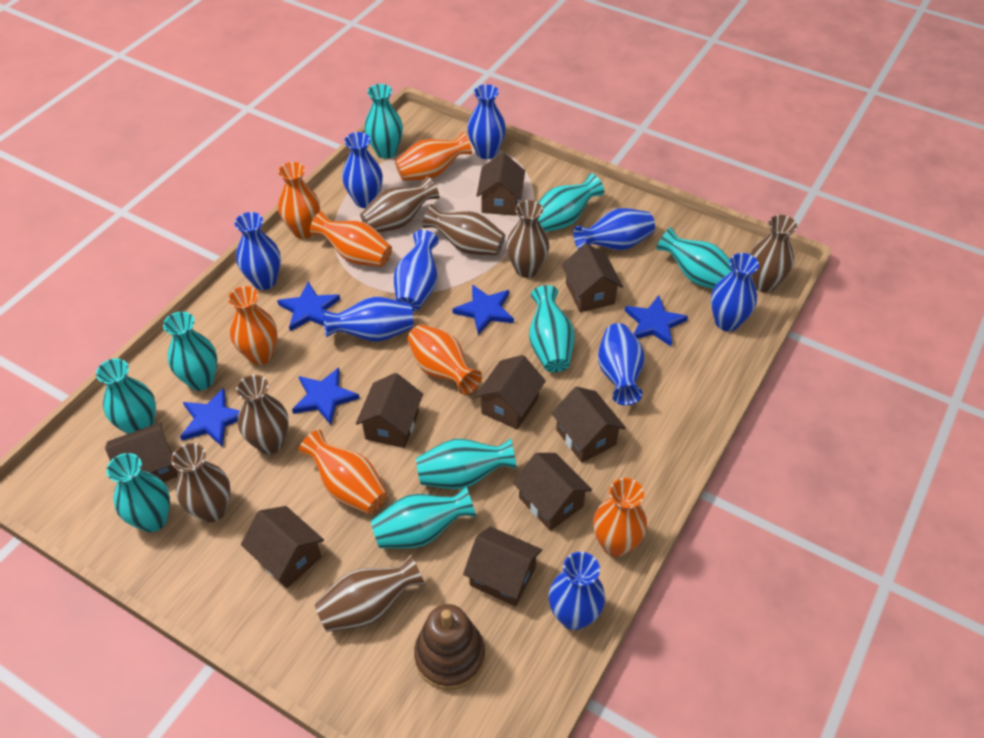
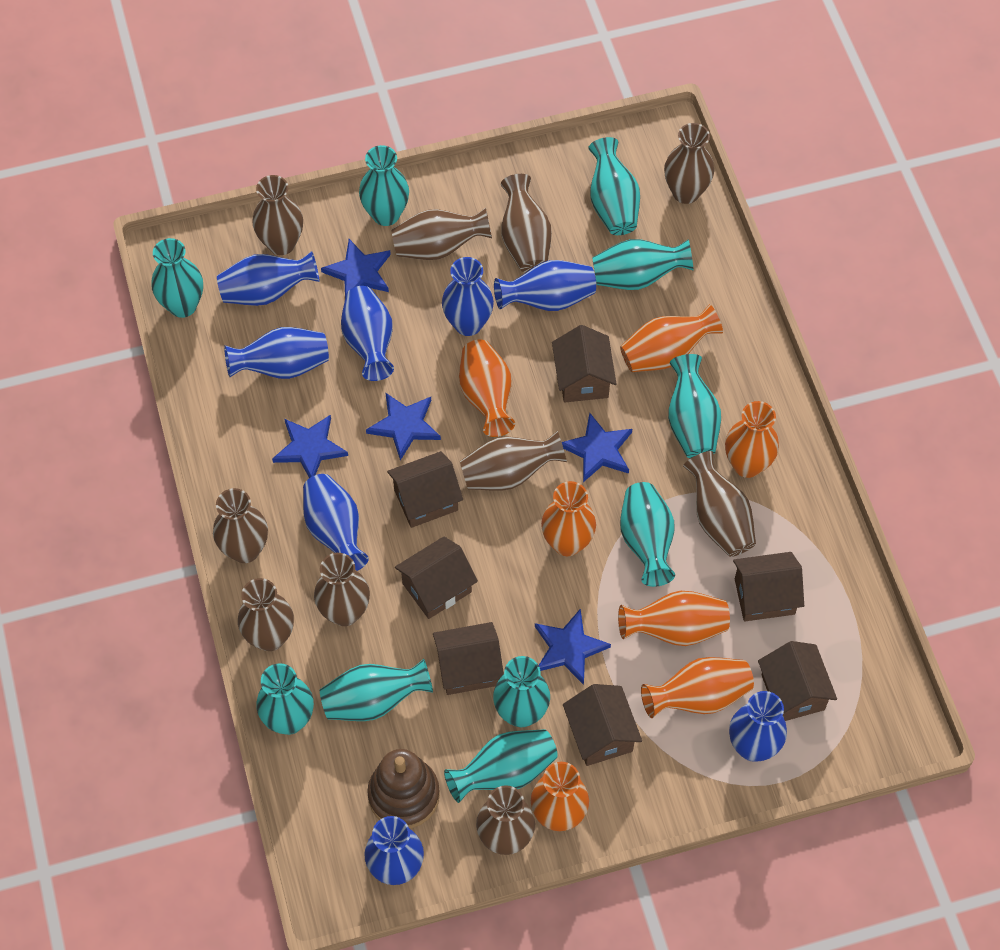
blue vase: [235,212,281,290] [323,297,413,342] [342,132,383,208] [394,230,439,311] [467,84,506,159] [548,552,605,630] [574,208,655,250] [598,323,645,405] [711,253,759,331] = 9 -> [217,251,320,306] [224,327,329,379] [303,474,369,571] [341,286,394,381] [364,816,424,885] [442,257,494,336] [494,260,596,311] [729,691,787,762] = 8
brown house: [105,422,178,482] [241,506,324,588] [356,373,423,448] [463,526,542,606] [475,355,546,430] [476,153,525,216] [513,453,592,531] [551,387,626,463] [562,243,623,312] = 9 -> [387,451,463,528] [395,537,478,619] [433,622,504,695] [552,325,617,402] [563,684,642,766] [733,552,804,621] [758,641,837,721] = 7
brown vase: [171,443,231,522] [236,375,289,454] [314,554,425,632] [360,176,440,233] [422,204,505,256] [506,200,549,278] [750,215,797,293] = 7 -> [213,488,268,563] [238,578,294,651] [252,175,303,255] [314,553,370,626] [391,208,492,260] [460,430,567,491] [476,785,535,855] [501,174,552,273] [664,123,714,204] [683,451,756,557] = 10
turquoise vase: [96,358,156,434] [106,453,170,532] [163,312,217,391] [364,84,403,159] [371,486,477,548] [416,438,517,489] [529,285,575,372] [538,173,604,232] [656,227,732,289] = 9 -> [151,238,203,318] [256,663,314,735] [320,659,433,721] [359,145,409,226] [444,729,558,803] [493,656,550,727] [588,137,640,235] [592,239,693,290] [620,482,675,587] [668,354,721,459] = 10

